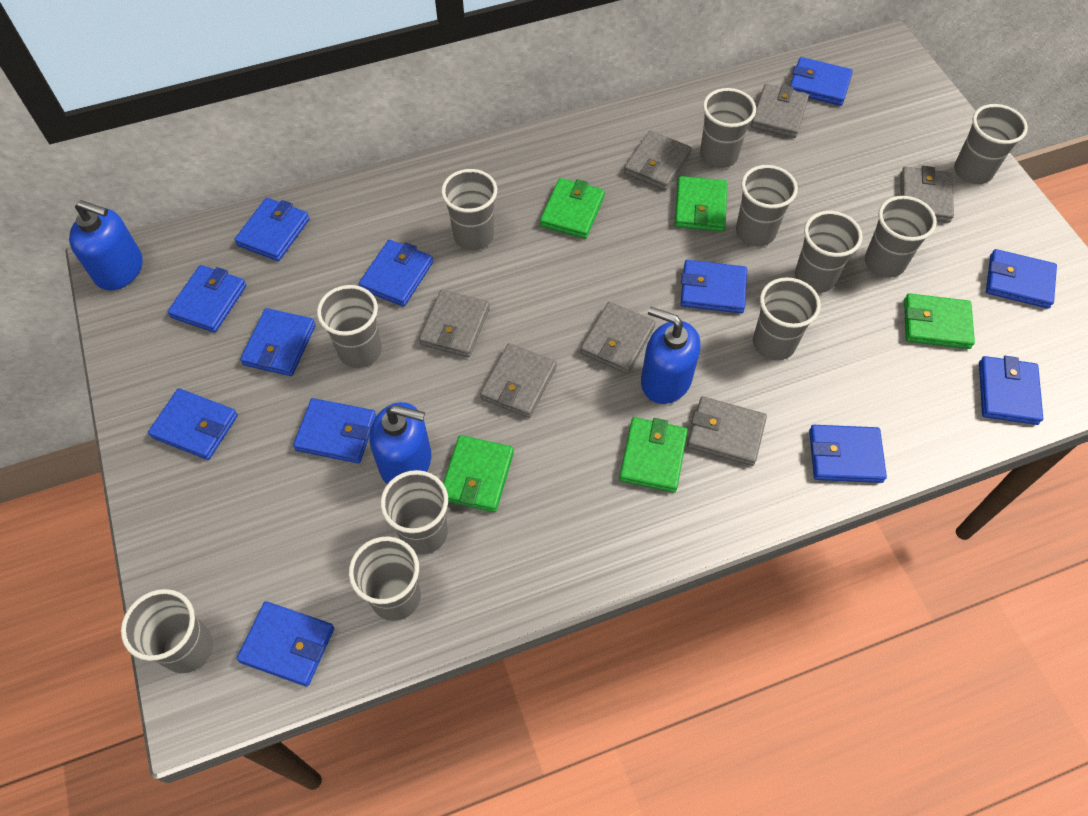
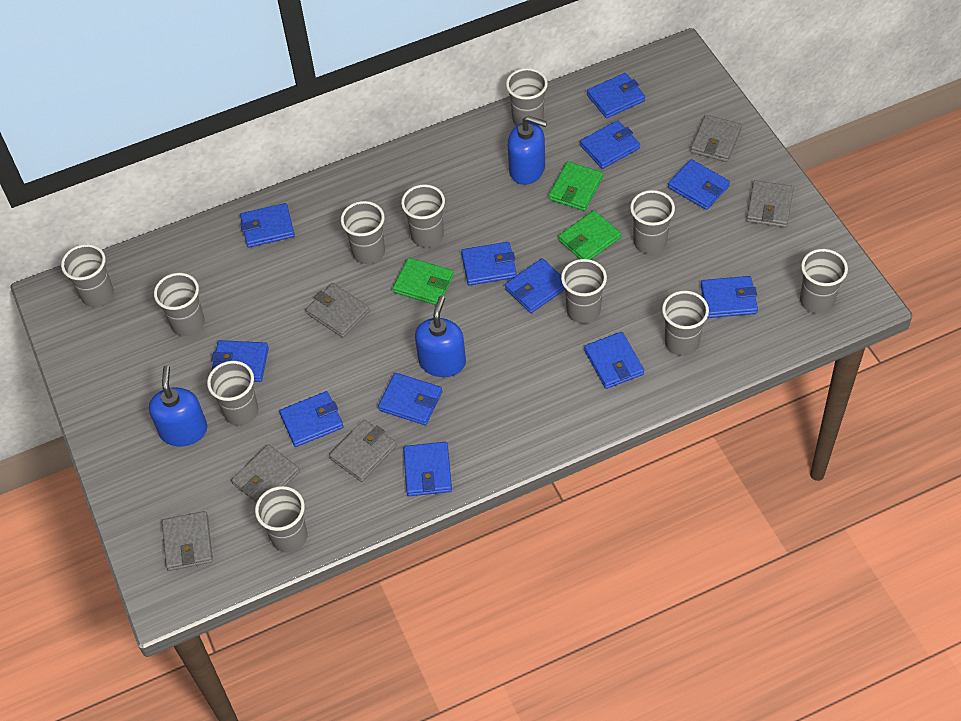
green wallet: [443,435,514,512] [540,178,605,239] [619,417,688,493] [675,176,727,231] [904,293,975,349] = 5 -> [393,258,454,305] [549,161,603,211] [558,210,621,260] = 3
grey wallet: [419,290,490,357] [480,343,557,418] [580,302,656,374] [624,131,691,190] [687,396,767,466] [751,84,809,138] [901,166,954,223] = 7 -> [162,511,213,571] [231,444,300,503] [306,283,370,338] [329,419,397,482] [691,115,742,162] [746,180,793,228] = 6

